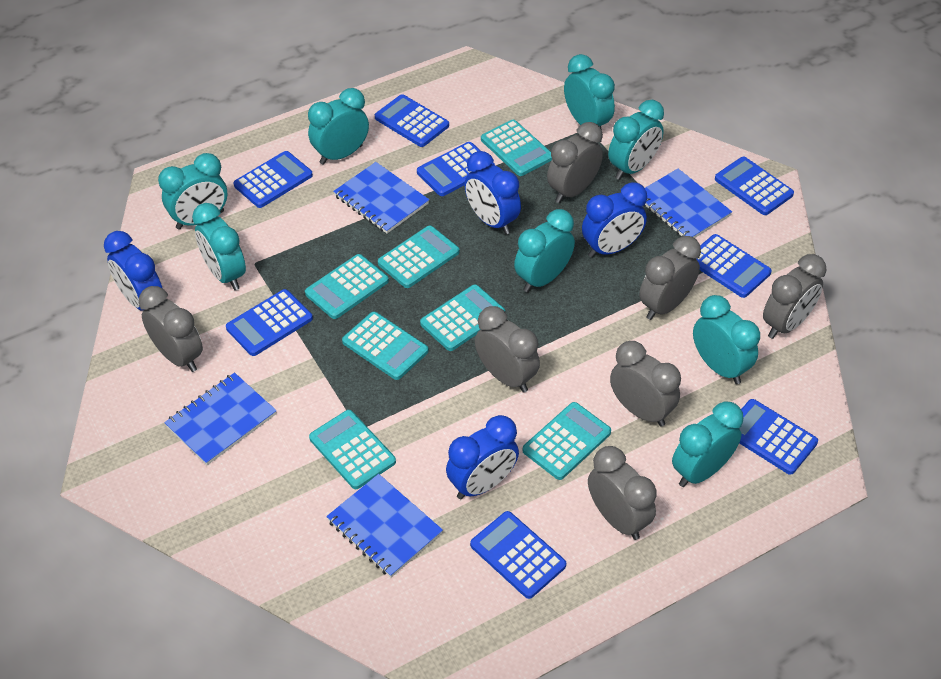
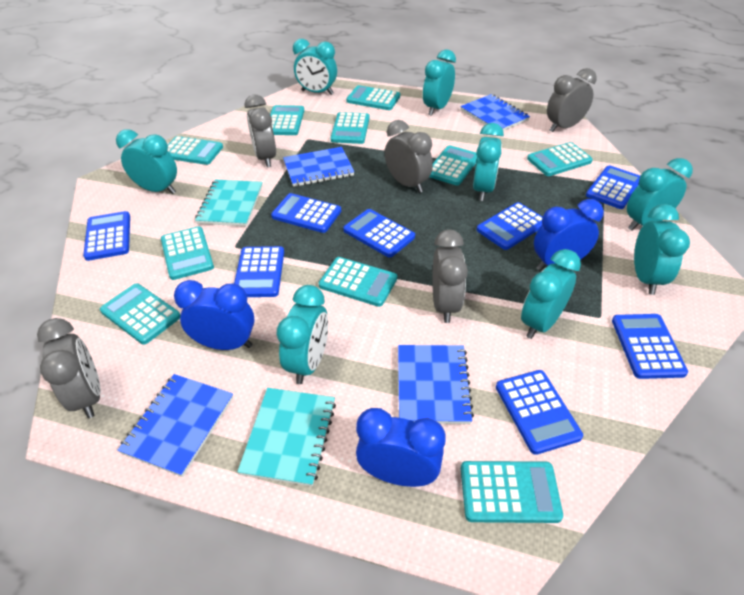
blue clock: [104,231,162,311] [446,415,519,499] [464,151,521,235] [582,182,647,258] = 4 -> [174,280,255,350] [356,408,446,487] [534,199,604,271] = 3
grey clock: [139,286,203,372] [475,306,540,393] [547,122,603,203] [588,446,656,540] [610,341,681,426] [639,236,701,320] [763,254,827,339] = 7 -> [37,318,101,418] [245,95,276,167] [385,120,433,193] [432,229,468,323] [547,68,597,132] = 5
turquoise calculator: [305,254,389,319] [309,410,396,489] [342,312,428,380] [378,226,459,288] [420,285,505,351] [481,120,552,176] [522,402,611,480] = 7 -> [100,283,180,345] [161,226,214,280] [168,136,223,165] [270,105,304,135] [319,257,397,307] [330,112,369,144] [346,85,400,110] [429,145,477,185] [461,461,563,523] [527,142,593,176] = 10
turquoise notebook: none = 0 -> [195,180,263,226] [237,388,336,487] = 2

